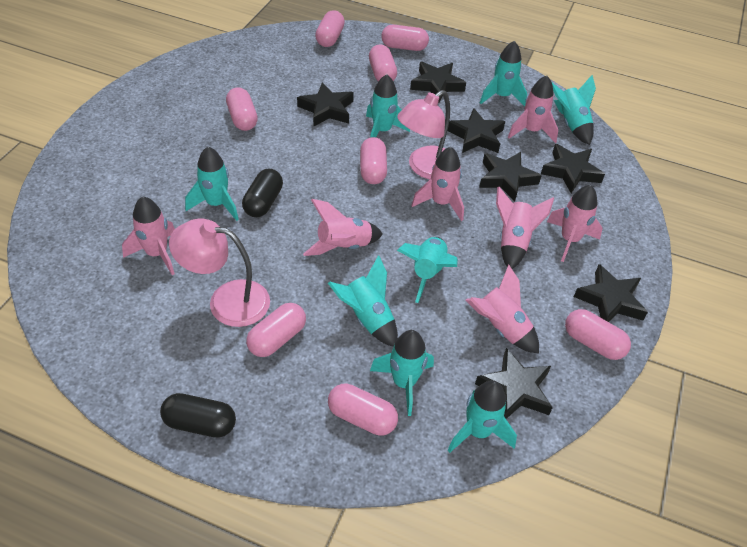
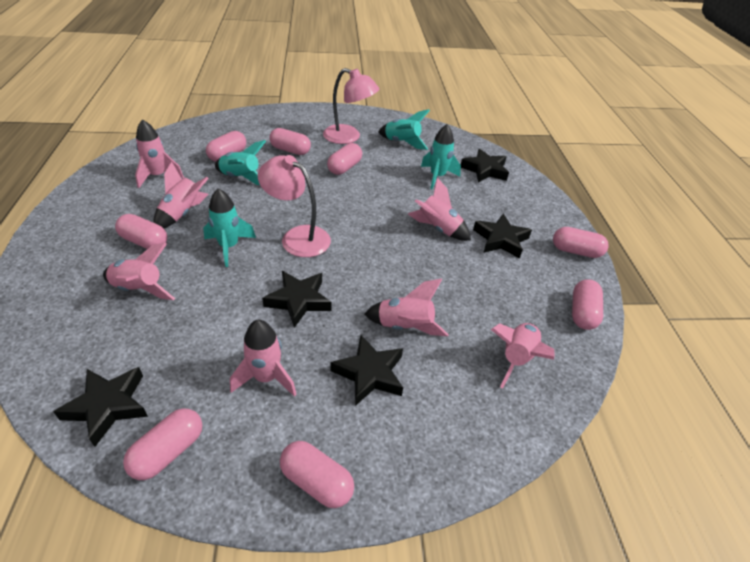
black capsule: [160,393,236,438] [242,168,283,217] = 2 -> none = 0
black star: [297,82,354,127] [410,62,466,103] [447,108,505,153] [475,348,553,419] [479,152,542,202] [541,144,605,193] [574,264,648,322] = 7 -> [53,367,148,447] [262,271,332,328] [330,335,403,406] [461,149,509,183] [473,213,532,259] = 5
turquoise rocket: [185,147,239,221] [328,255,398,347] [366,74,410,137] [370,330,434,416] [397,237,458,303] [448,380,517,453] [480,41,527,106] [552,75,596,145] = 8 -> [203,188,256,267] [215,140,266,185] [379,109,430,150] [421,124,461,189] = 4

